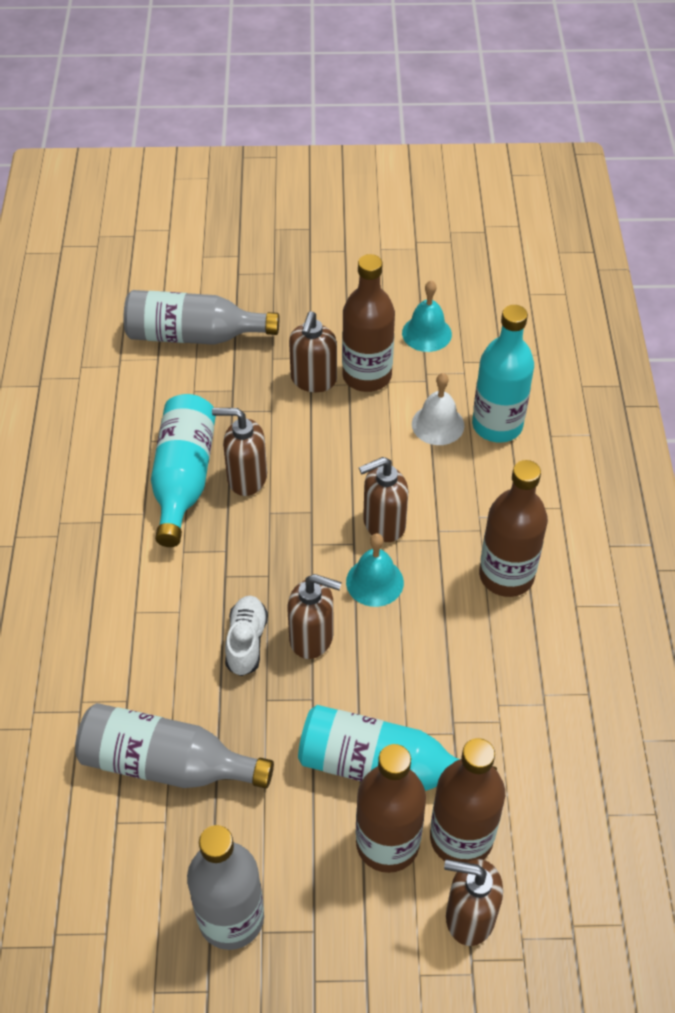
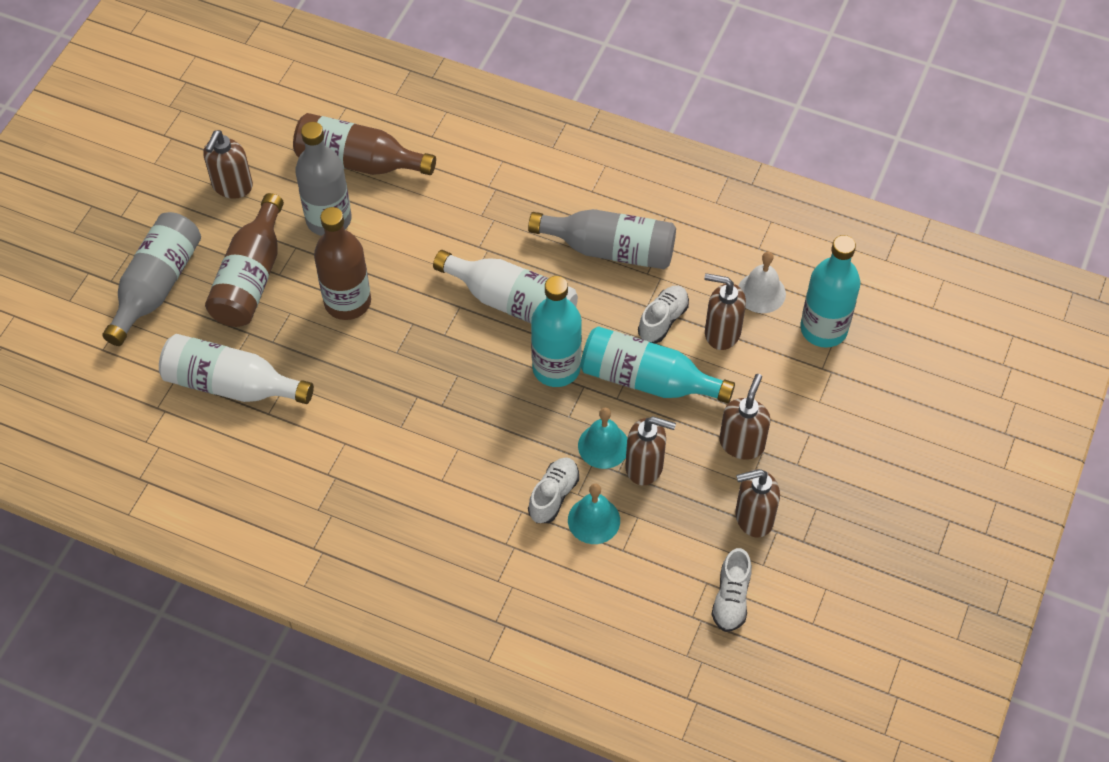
brown bottle: [342,254,395,392] [356,744,426,873] [430,738,505,862] [479,460,548,597] = 4 -> [205,193,284,327] [293,113,436,175] [314,207,371,320] = 3
white bottle: none = 0 -> [159,334,314,404] [433,250,578,323] = 2
white shoe: [225,596,268,676] = 1 -> [528,457,579,523] [638,285,689,343] [711,548,752,632] = 3

